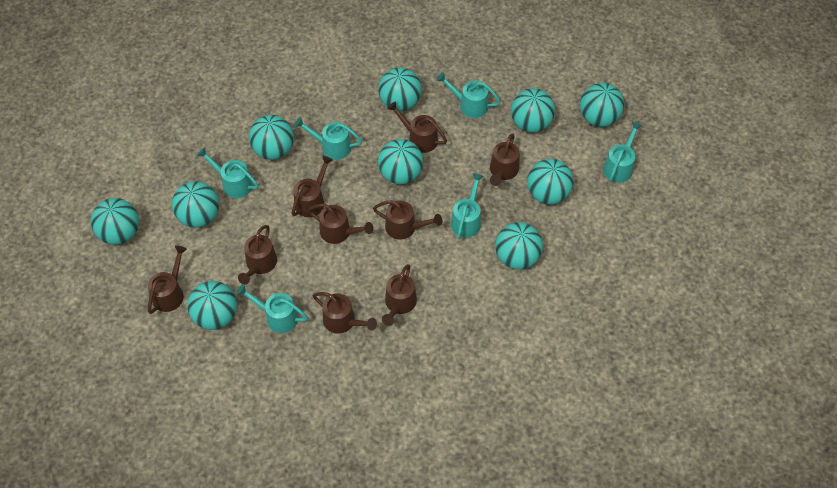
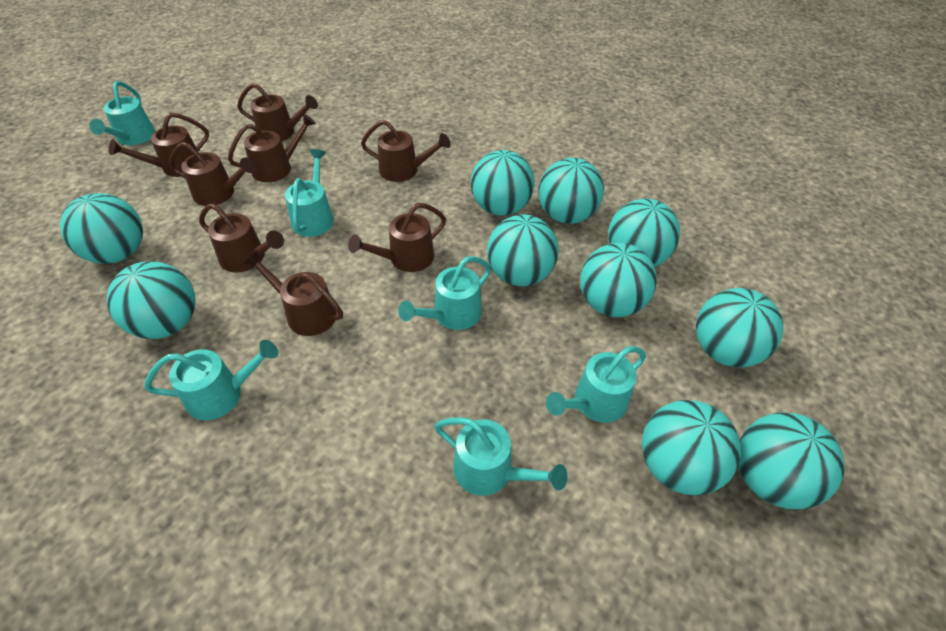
brown watering can: [148,246,187,314] [238,225,277,284] [291,156,333,217] [308,204,374,244] [313,292,377,334] [373,200,442,240] [382,264,417,326] [387,101,447,153] [490,133,519,186] = 9 -> [109,113,209,177] [169,142,256,206] [199,203,284,272] [228,113,316,182] [237,83,318,141] [243,251,343,336] [348,203,446,272] [361,120,451,182] = 8

